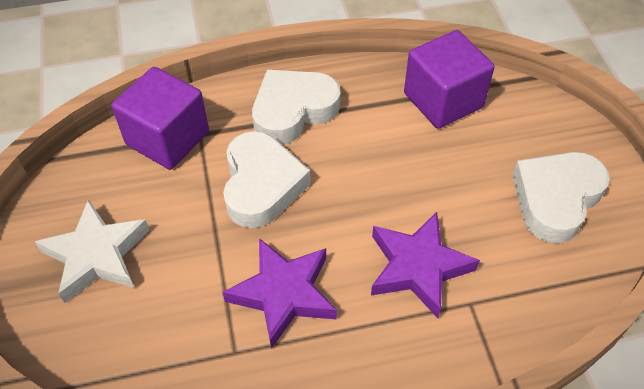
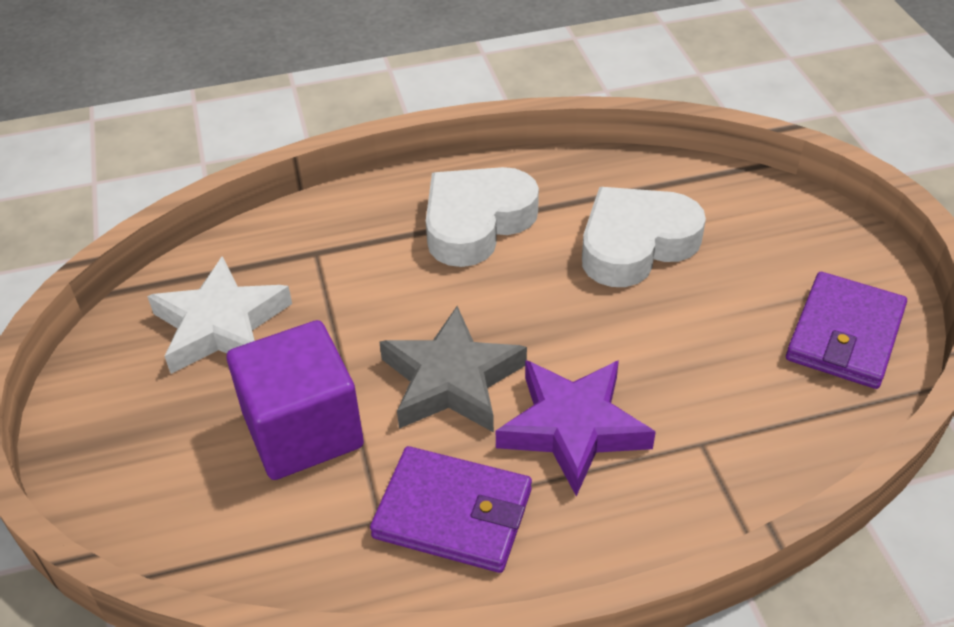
grey star: none = 0 -> [379,306,527,433] = 1
purple cube: [111,67,209,170] [404,30,494,129] = 2 -> [227,320,364,480] = 1
purple star: [223,238,337,349] [371,212,480,318] = 2 -> [496,360,656,496] = 1
purple wallet: none = 0 -> [370,446,532,573] [786,272,907,389] = 2
white heart: [223,131,311,228] [252,70,341,145] [513,152,610,243] = 3 -> [426,167,539,267] [582,187,706,287] = 2

